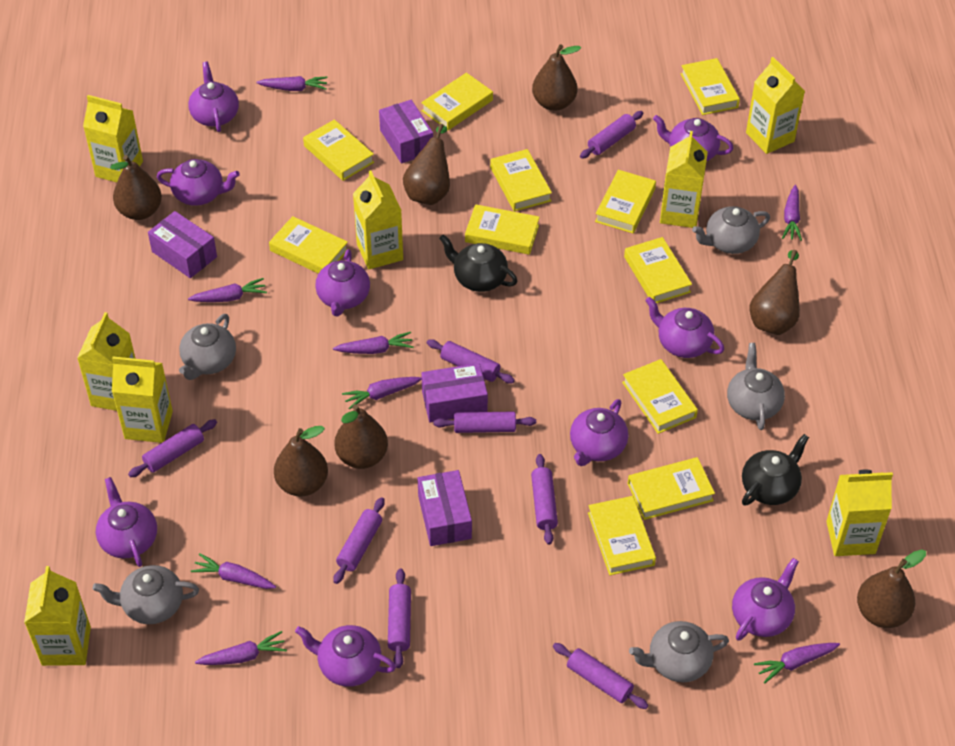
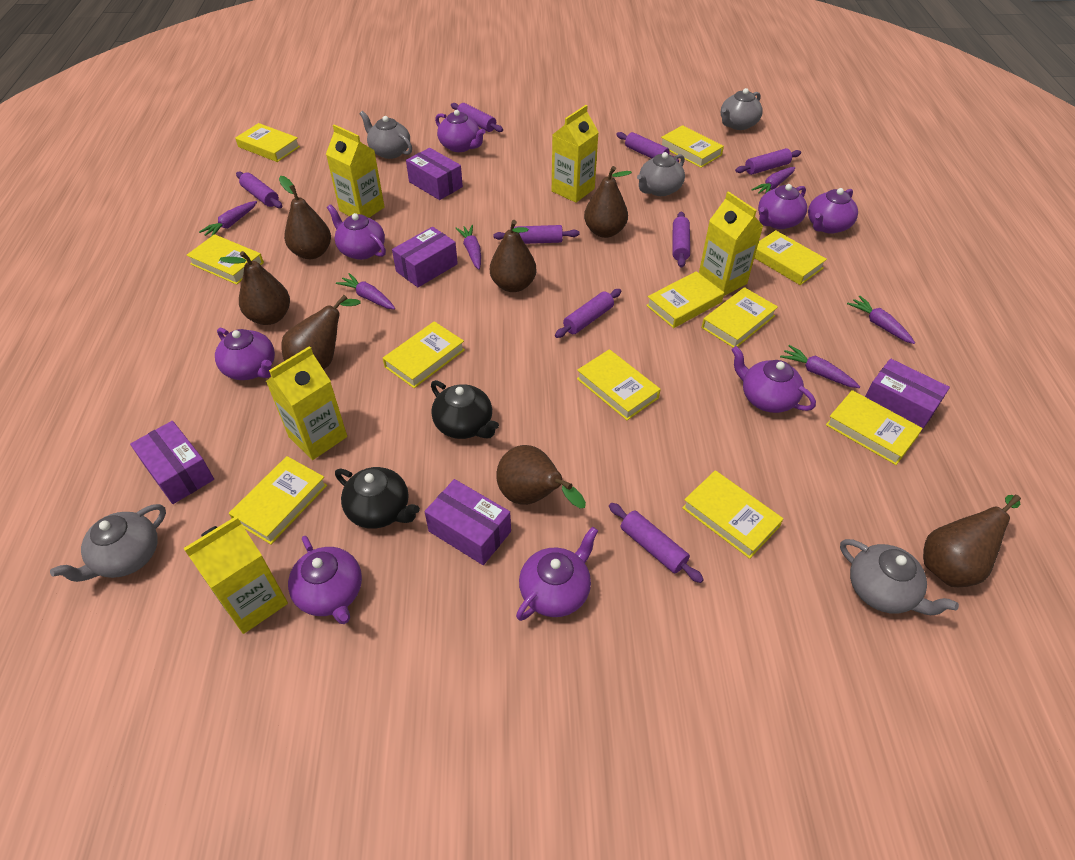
purple box: [148,211,217,278] [379,100,433,163] [417,470,472,546] [421,363,488,422] = 4 -> [130,421,214,504] [392,227,458,287] [406,148,463,200] [425,479,511,565] [865,359,950,433] = 5
purple carrot: [188,278,267,302] [191,553,276,589] [195,631,287,665] [256,76,328,91] [333,332,414,354] [342,377,422,409] [754,643,840,683] [782,185,802,241] = 8 -> [199,201,257,236] [336,273,395,309] [455,225,481,270] [751,167,795,194] [780,345,860,388] [847,296,915,344] = 6
purple teapot: [96,477,157,567] [157,159,240,206] [188,62,239,132] [295,625,396,687] [315,249,370,316] [570,399,628,466] [645,297,724,358] [653,115,733,161] [732,558,799,641] = 9 -> [215,328,275,380] [288,536,362,624] [327,204,386,260] [435,110,485,152] [516,527,598,621] [731,346,816,413] [758,184,807,229] [808,188,858,234] = 8
yellow carton: [24,566,91,666] [77,312,136,411] [83,95,143,182] [112,357,173,443] [353,170,403,269] [660,131,708,228] [746,57,805,154] [826,470,893,556] = 8 -> [183,516,288,634] [266,346,347,460] [326,124,384,218] [552,105,599,203] [699,191,763,296] = 5

